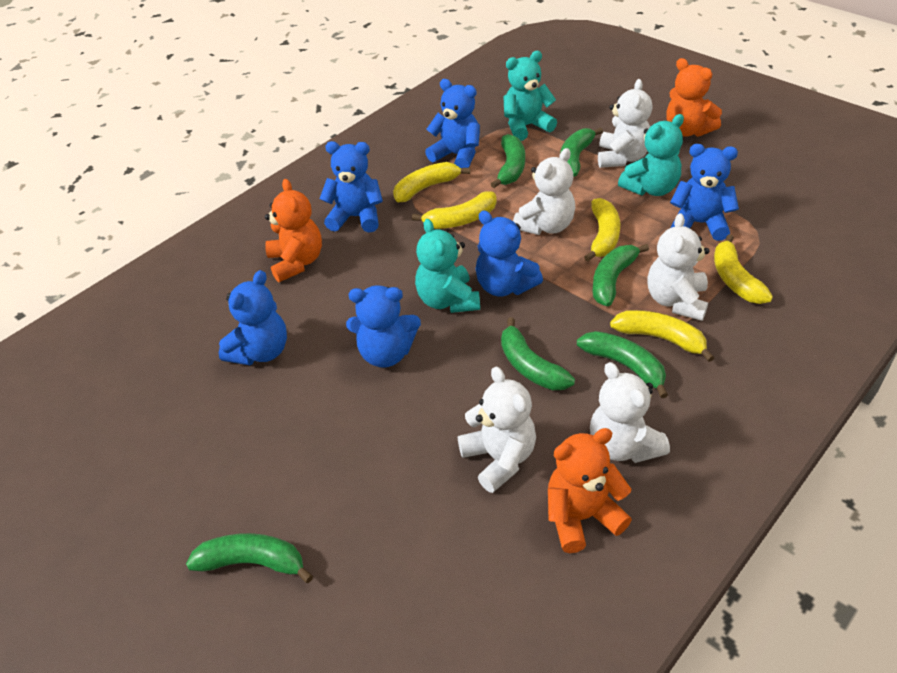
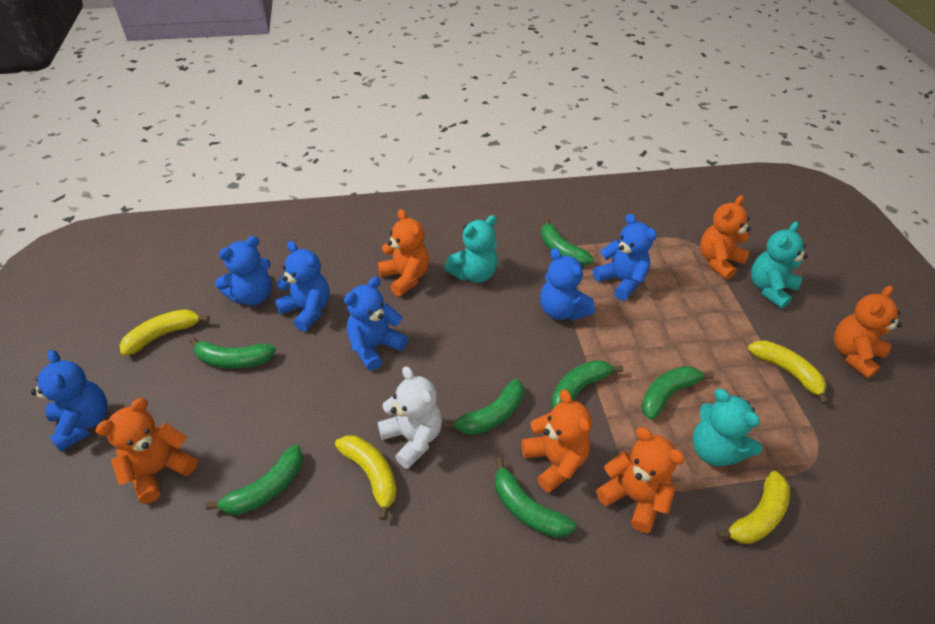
green banana: [186,533,313,583] [491,134,525,188] [501,317,575,390] [560,127,603,177] [577,331,668,398] [593,244,649,306] = 6 -> [189,337,276,369] [205,445,303,515] [444,379,524,435] [495,457,576,538] [541,218,594,266] [551,360,623,409] [641,366,714,420] = 7
orange teddy bear: [265,179,322,282] [548,428,632,553] [666,58,722,137] = 3 -> [95,398,197,504] [378,209,429,296] [521,389,592,493] [596,427,685,533] [700,195,751,280] [834,285,902,379] = 6
white teddy bear: [458,367,536,493] [513,148,575,235] [590,362,670,463] [598,79,653,168] [647,213,710,321] = 5 -> [378,366,442,469] = 1
yellow banana: [393,162,470,202] [412,191,497,229] [584,198,620,262] [610,310,714,362] [714,234,773,304] = 5 -> [120,309,210,356] [335,435,397,520] [716,471,790,544] [748,340,829,404] = 4

